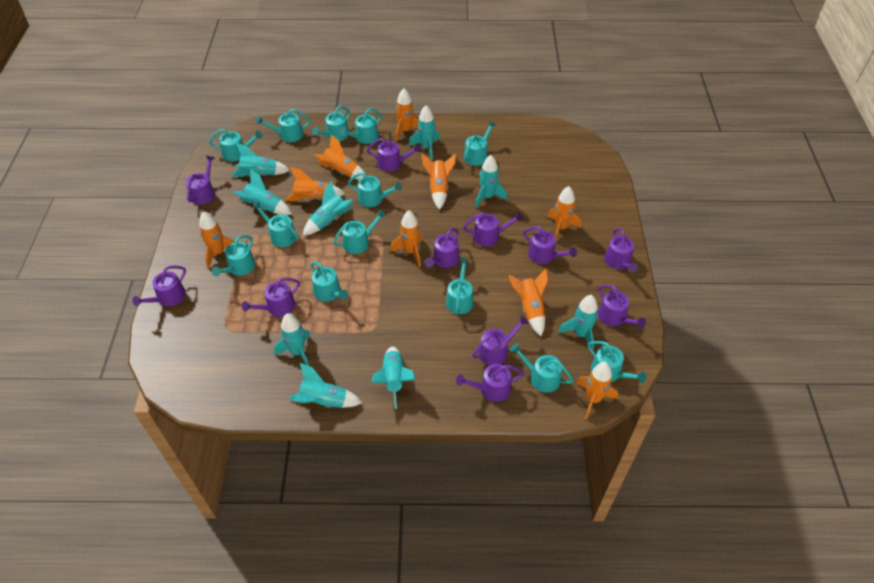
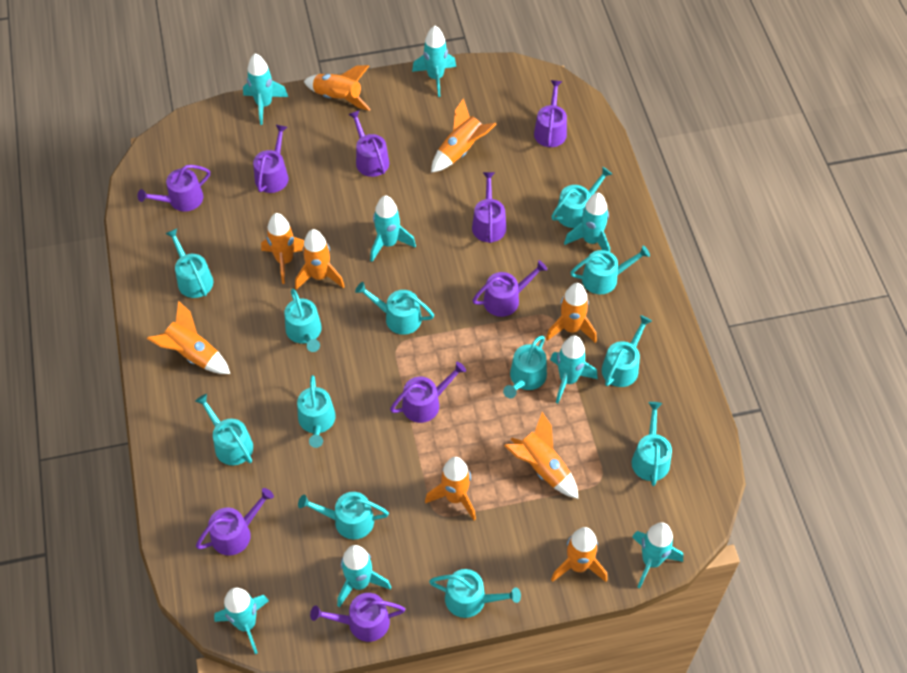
purple watering can: [133,266,186,306] [186,156,215,205] [242,278,300,317] [367,138,421,172] [425,228,460,268] [456,364,524,402] [463,212,523,246] [472,316,529,365] [523,226,577,264] [598,285,646,328] [604,228,638,272] = 11 -> [138,165,210,211] [196,488,274,556] [253,125,288,193] [310,593,405,642] [348,110,389,177] [390,362,466,423] [472,172,506,243] [472,260,547,317] [534,80,567,147] = 9
turquoise rocket: [231,143,290,177] [232,169,292,215] [274,313,311,366] [289,363,362,408] [303,181,353,236] [371,347,416,409] [409,105,440,160] [475,155,507,208] [558,295,598,349] = 9 -> [214,588,269,654] [243,53,288,125] [337,545,391,608] [370,195,416,262] [412,26,456,97] [550,335,598,403] [564,193,610,252] [632,522,683,588] = 8
turquoise watering can: [209,129,263,162] [212,235,255,277] [252,202,298,247] [256,109,311,142] [310,261,348,302] [312,106,350,141] [333,210,386,254] [340,109,382,144] [348,172,402,207] [446,258,473,315] [464,121,496,166] [510,343,573,393] [588,341,646,383] = 13 -> [165,229,213,298] [195,394,253,465] [284,289,322,352] [297,375,336,448] [298,492,389,539] [355,282,434,335] [429,569,521,618] [503,335,547,398] [551,167,612,228] [570,246,650,294] [602,315,652,387] [632,402,672,486] = 12

